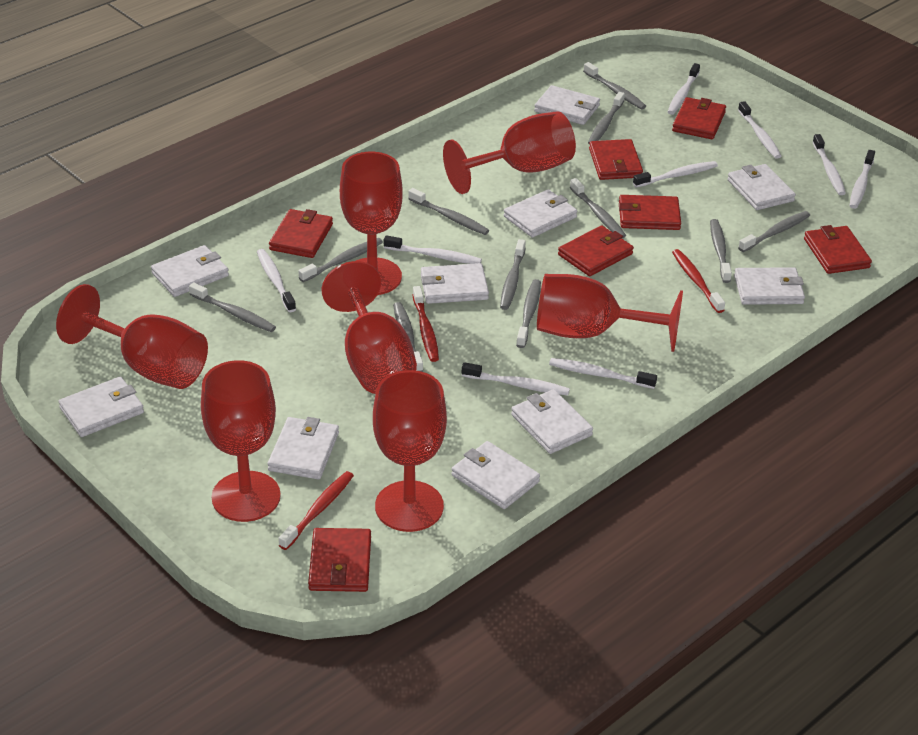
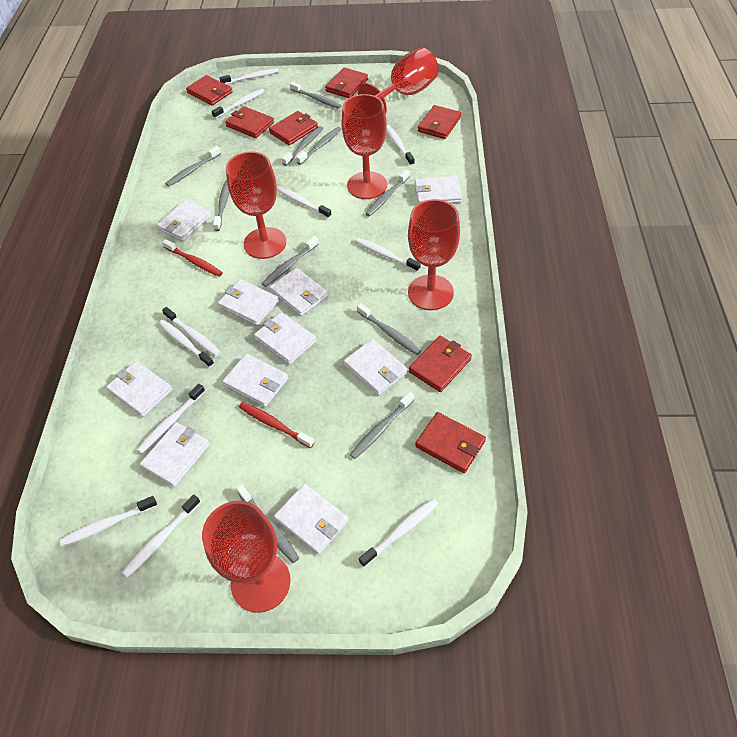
grey toothbrush: [189,282,276,332] [298,238,383,282] [393,302,423,372] [408,188,489,235] [500,239,526,310] [516,279,541,348] [570,178,626,238] [583,62,646,109] [588,92,625,145] [710,219,732,283] [738,211,810,252] = 11 -> [166,146,221,187] [213,180,229,231] [236,484,299,563] [261,236,319,287] [282,126,323,166] [290,82,342,109] [296,127,342,165] [350,391,414,459] [357,303,421,355] [365,169,410,216] = 10
red goblet: [56,284,208,389] [201,360,281,522] [321,261,417,394] [340,152,403,295] [373,370,447,532] [443,111,576,194] [537,274,683,352] = 7 -> [202,501,291,613] [226,151,286,259] [341,94,387,199] [358,48,439,114] [408,199,460,310] = 5
red toothbrush: [279,471,354,550] [413,286,439,362] [672,249,725,313] = 3 -> [162,239,223,277] [239,402,314,448] = 2
white toothbrush: [257,249,296,312] [384,235,482,264] [462,362,570,396] [549,358,657,389] [633,161,718,187] [668,63,700,115] [738,101,781,159] [813,134,846,195] [849,150,875,209] = 9 -> [59,496,157,547] [122,494,201,578] [137,384,205,454] [158,320,214,368] [162,307,221,356] [212,89,265,119] [219,68,279,85] [277,186,332,219] [355,238,421,272] [359,498,438,567] [386,125,415,166] = 11

